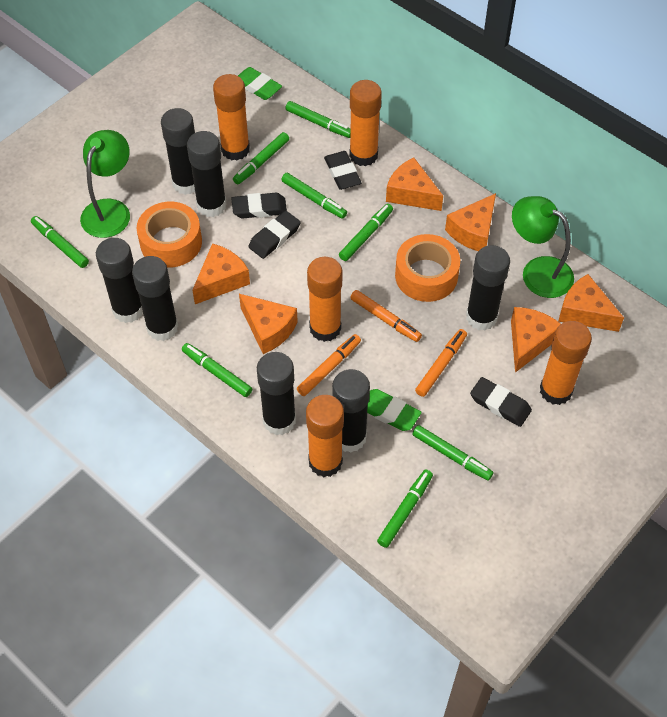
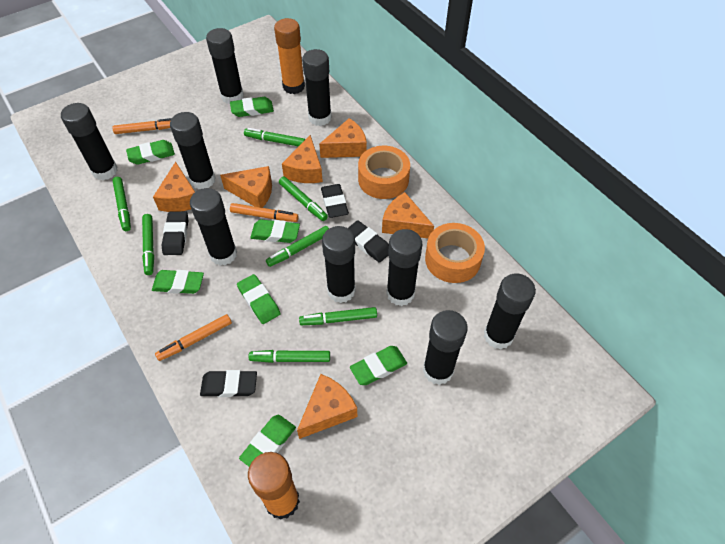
black glue stick: [96,238,143,323] [132,256,178,341] [161,108,195,195] [187,131,227,217] [257,352,296,435] [332,369,370,452] [466,245,510,331] = 7 -> [61,103,118,180] [170,112,216,189] [190,188,237,266] [206,28,244,104] [302,49,332,126] [322,226,356,303] [386,229,422,306] [423,310,468,385] [484,273,536,349] = 9
green eraser: [238,67,282,100] [367,389,422,431] = 2 -> [126,140,175,165] [152,270,204,294] [230,97,274,117] [237,274,280,324] [239,415,296,467] [250,220,300,243] [350,346,407,385] = 7
green lamp: [80,130,130,238] [512,196,574,298] = 2 -> none = 0
green marker: [31,216,89,268] [182,343,252,397] [233,132,289,184] [281,173,347,219] [285,101,351,138] [339,204,393,261] [377,470,433,548] [412,425,494,481] = 8 -> [112,177,131,231] [142,214,154,275] [244,128,305,147] [249,350,330,363] [266,226,329,267] [279,177,328,221] [299,307,377,325] = 7
orange glue stick: [213,74,250,161] [306,395,344,477] [307,257,342,342] [349,80,382,166] [540,321,592,405] = 5 -> [248,452,300,520] [274,18,305,94] = 2

